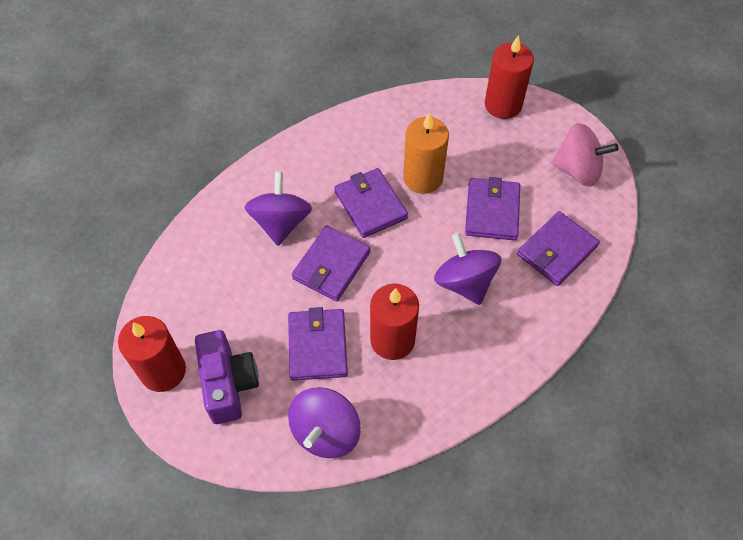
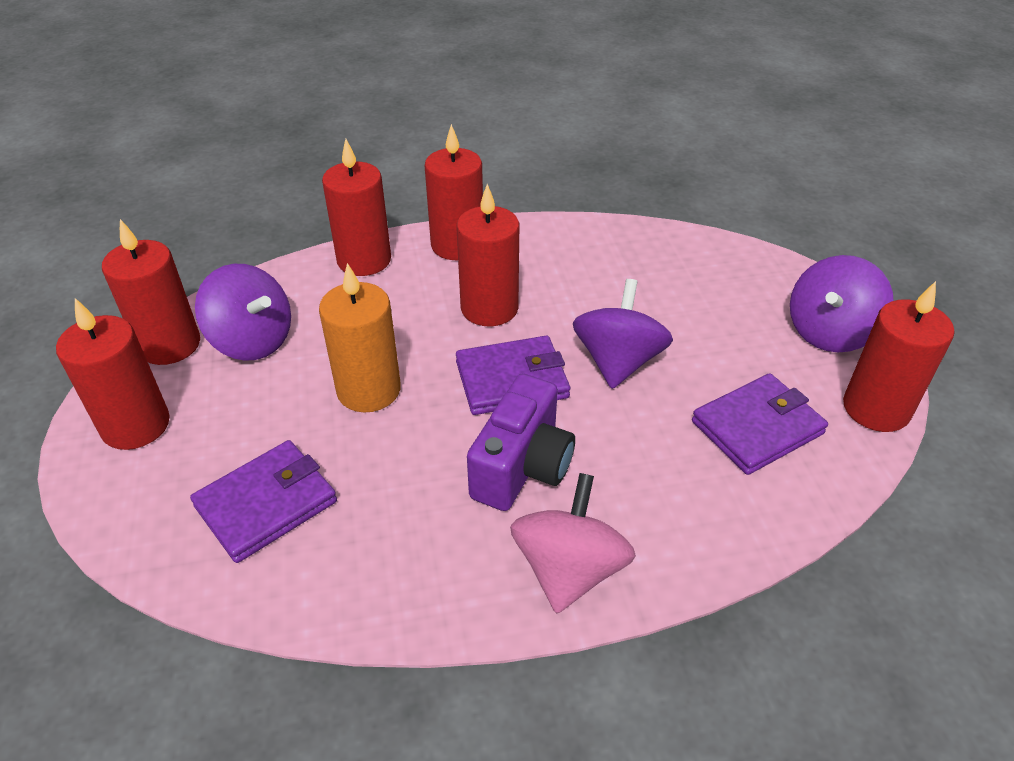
purple wallet: [288,307,348,381] [292,225,371,302] [334,168,408,238] [465,177,520,241] [517,211,600,286] = 5 -> [190,440,337,563] [456,336,570,415] [692,373,828,475] = 3
red candle: [118,316,186,392] [370,283,419,360] [485,35,534,119] = 3 -> [56,298,170,450] [102,219,200,365] [322,139,391,276] [425,124,483,260] [456,184,519,326] [843,281,954,432] = 6

